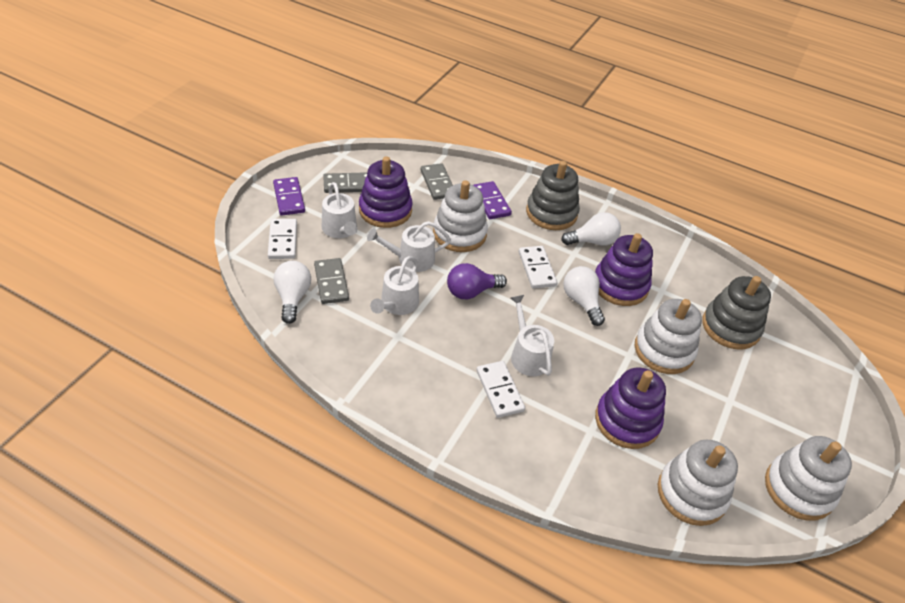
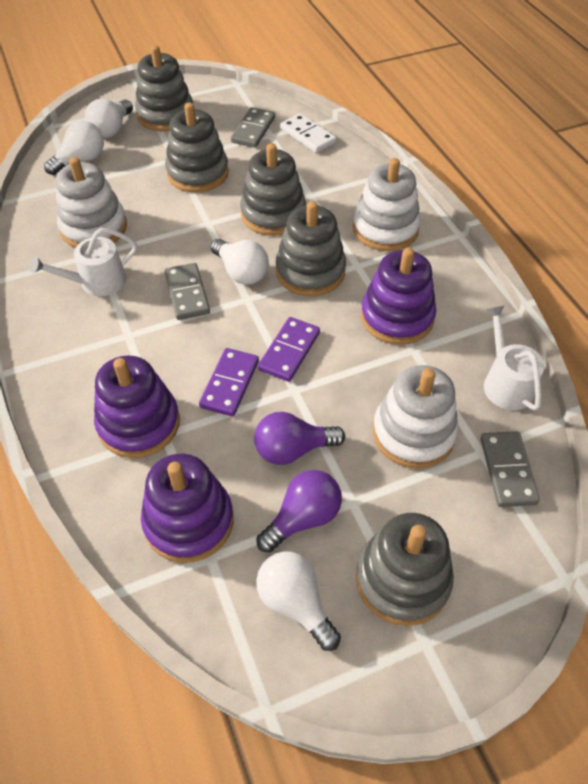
grey stacking toy: [526,161,580,230] [702,276,771,349] = 2 -> [135,45,193,131] [165,103,229,193] [240,143,306,236] [276,201,346,296] [356,513,454,626] = 5
purple light bulb: [447,263,507,299] = 1 -> [254,412,345,465] [256,470,342,553] = 2
white domino: [268,219,297,259] [476,361,525,418] [519,246,557,289] = 3 -> [280,113,336,153] = 1
white light bulb: [273,261,311,324] [561,212,621,246] [563,266,605,326] = 3 -> [44,121,104,175] [85,99,133,138] [210,239,269,285] [256,551,341,651] = 4
white stacking toy: [433,180,488,252] [635,299,702,374] [658,439,738,526] [765,436,852,521] = 4 -> [56,157,127,248] [353,158,421,251] [373,365,458,469] = 3
white watering can: [322,182,358,238] [367,221,451,272] [370,256,419,315] [511,295,554,376] = 4 -> [30,228,137,296] [484,305,544,411] = 2

